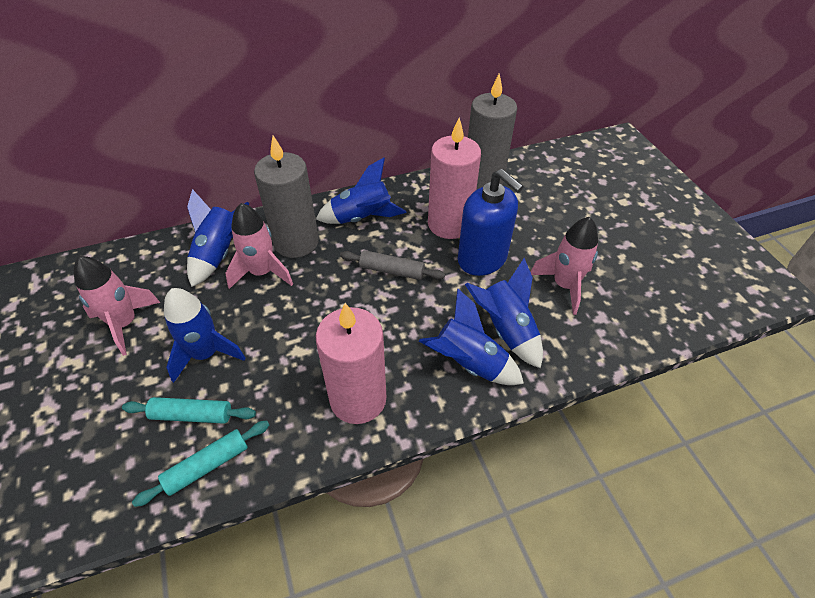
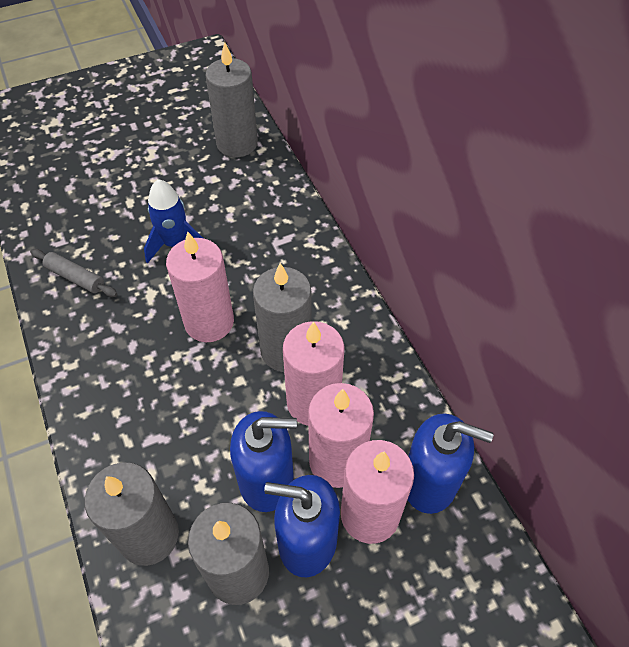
blue rocket: [164,288,246,383] [187,189,249,287] [316,158,407,224] [419,289,524,385] [465,258,543,369] = 5 -> [144,179,203,263] = 1
blue soap dispenser: [458,169,524,276] = 1 -> [230,411,297,512] [264,475,340,577] [408,413,493,514] = 3
grey candle: [254,136,319,258] [468,73,517,190] = 2 -> [85,462,179,566] [188,503,269,605] [205,42,258,157] [253,263,312,372] = 4
pink candle: [316,303,386,424] [428,118,481,239] = 2 -> [166,231,234,342] [283,321,344,426] [308,383,374,488] [341,440,414,544] = 4
pink rocket: [74,256,161,356] [225,203,293,289] [531,217,598,315] = 3 -> none = 0
turquoise rolling pin: [122,397,256,424] [132,421,269,507] = 2 -> none = 0

